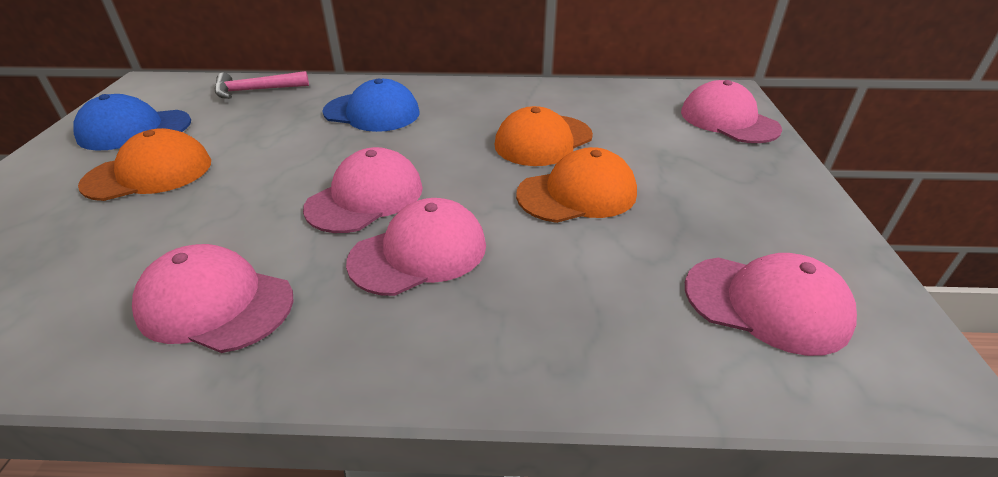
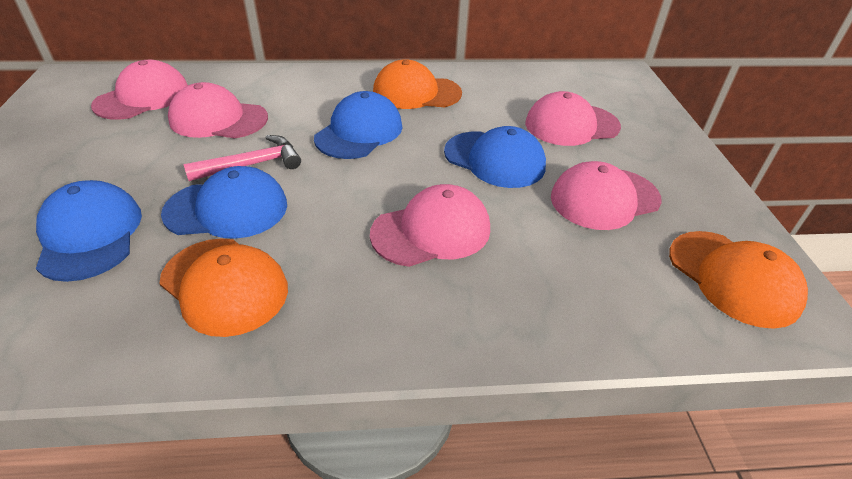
blue cap: [73,94,191,151] [322,78,419,132] = 2 -> [36,180,142,282] [161,166,287,239] [314,91,402,159] [444,126,546,188] = 4

